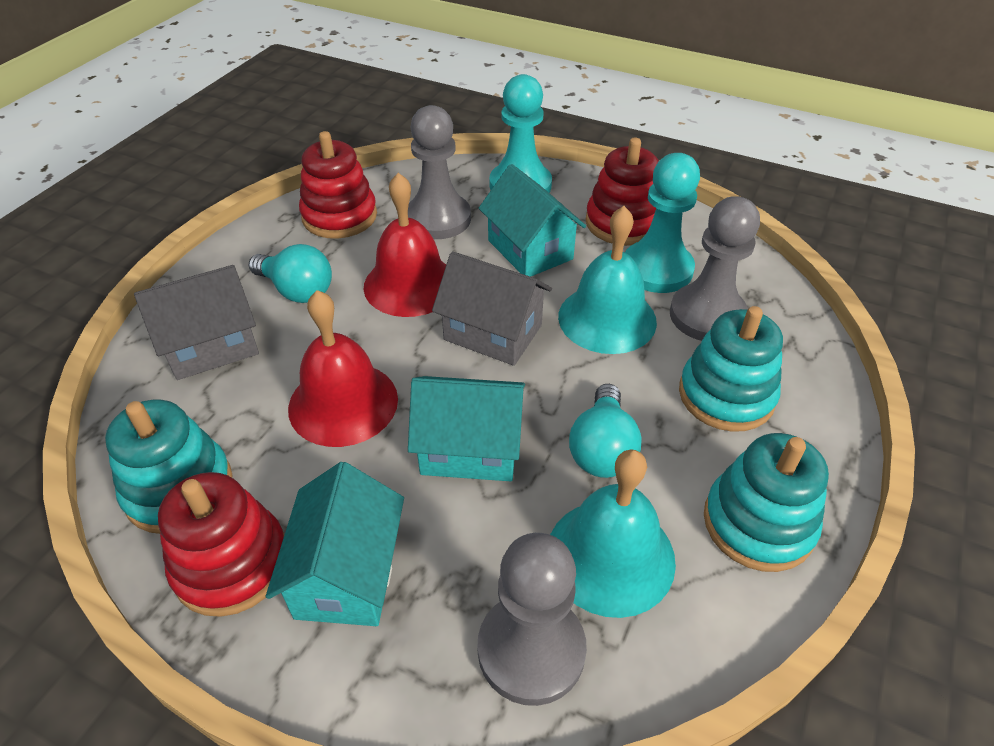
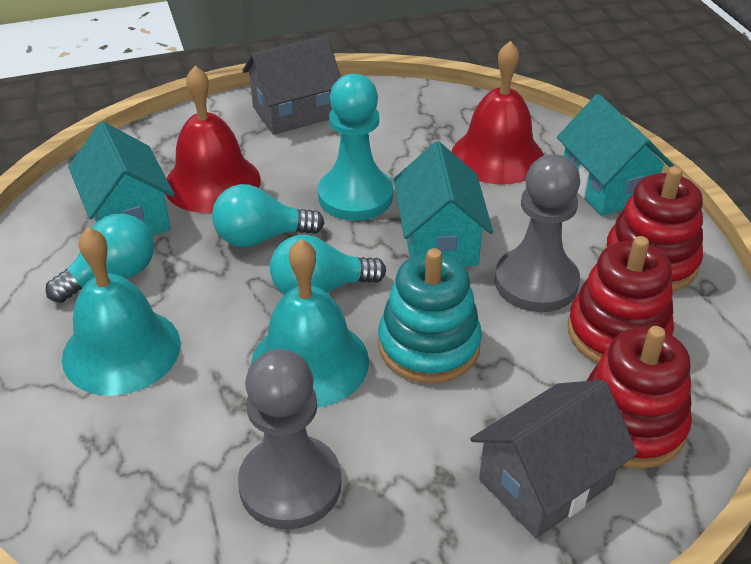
grey pawn: [408,105,471,239] [477,533,587,706] [670,196,760,341] = 3 -> [238,349,342,529] [495,154,580,312] = 2
turquoise light bulb: [249,244,332,303] [569,384,642,478] = 2 -> [46,213,154,303] [212,184,324,247] [270,235,386,295] = 3
turquoise pawn: [490,74,552,193] [625,153,700,293] = 2 -> [318,74,393,221] = 1
turquoise stacking toy: [105,400,233,534] [679,306,783,432] [704,433,829,572] = 3 -> [378,248,482,384] = 1

